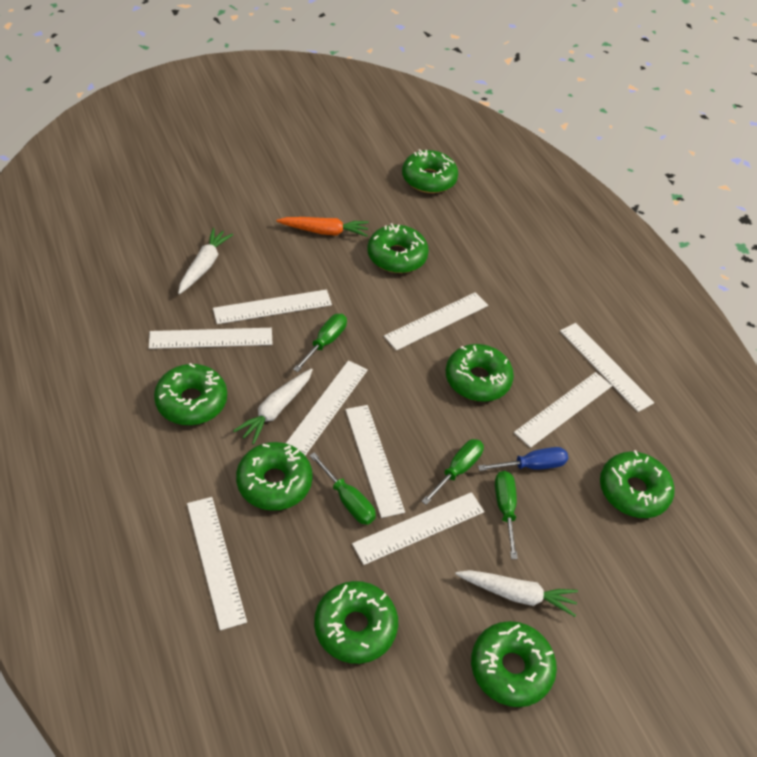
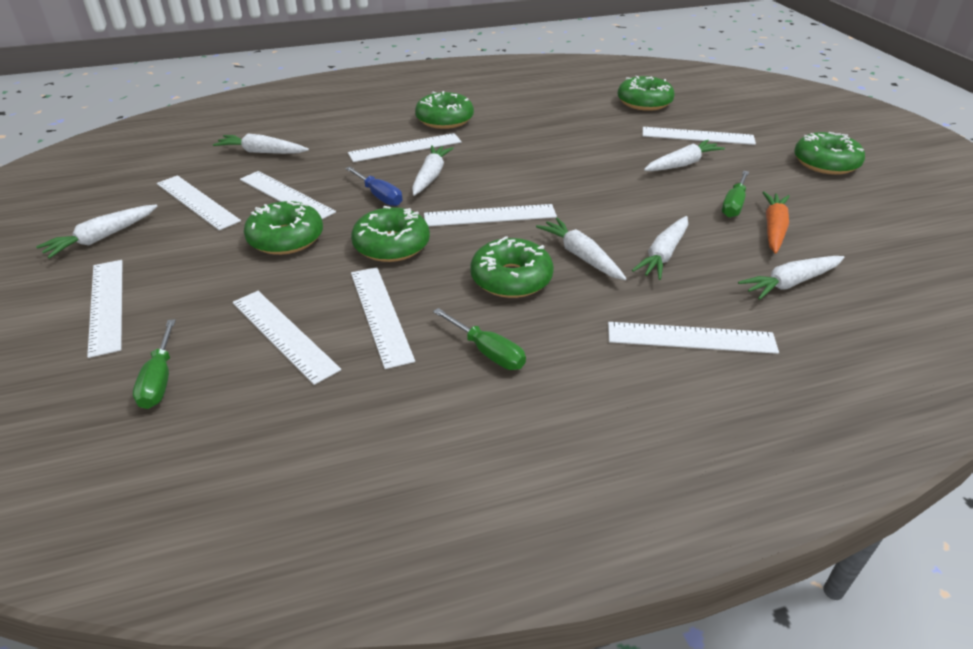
green donut: [154,363,227,425] [236,442,313,511] [314,581,398,664] [367,223,429,273] [402,149,458,193] [446,344,514,402] [471,621,557,707] [600,450,675,518] = 8 -> [244,201,323,255] [351,206,430,262] [415,91,474,129] [471,236,554,298] [618,76,675,111] [794,132,865,175] = 6
green screwdriver: [293,314,347,372] [309,452,376,525] [421,439,484,505] [495,471,518,559] = 4 -> [133,319,176,409] [433,308,526,370] [722,171,749,218] = 3
white carrot: [178,228,233,294] [233,368,313,445] [455,570,578,617] = 3 -> [36,205,157,259] [213,134,309,154] [412,145,454,196] [536,218,627,280] [632,216,688,280] [644,140,725,171] [738,256,845,300] = 7

